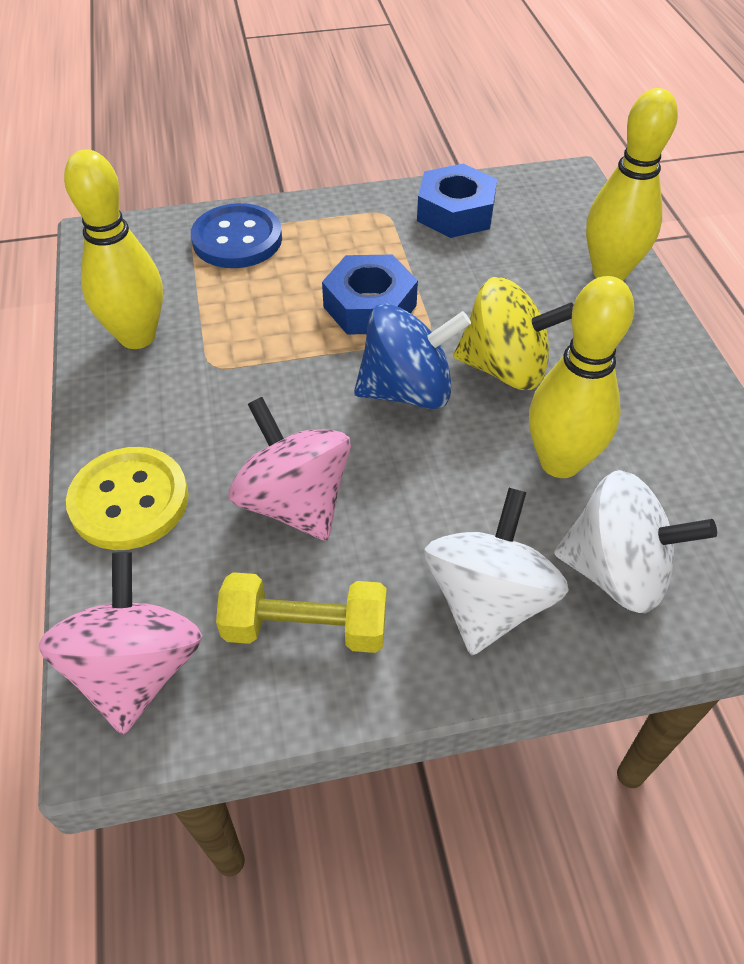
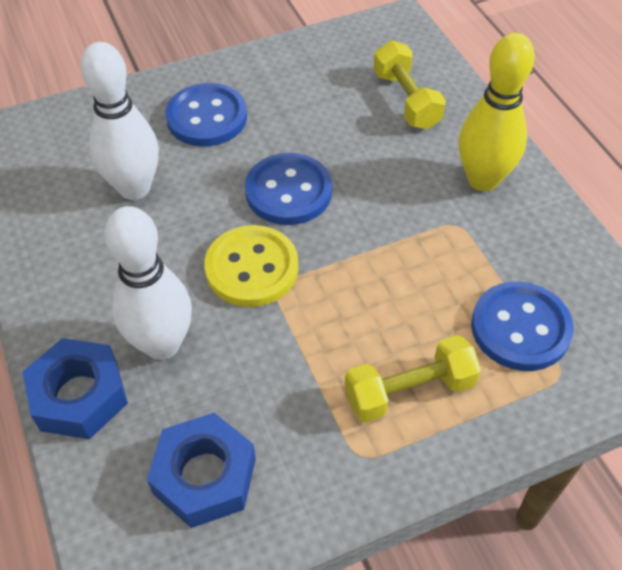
blue button: [191,203,282,268] = 1 -> [165,83,247,147] [245,153,332,225] [471,282,574,371] = 3
blue spinning top: [354,304,471,409] = 1 -> none = 0
pink spinning top: [38,552,202,735] [229,397,351,541] = 2 -> none = 0
white bowling pin: none = 0 -> [81,42,159,200] [104,206,192,360] = 2
white spinning top: [424,488,569,655] [554,470,717,613] = 2 -> none = 0
yellow bowling pin: [64,149,163,349] [529,276,635,478] [586,88,678,281] = 3 -> [459,33,535,191] = 1
yellow dumbbell: [216,572,387,653] = 1 -> [345,335,481,423] [373,40,446,130] = 2
yellow spinning top: [453,277,574,390] = 1 -> none = 0

